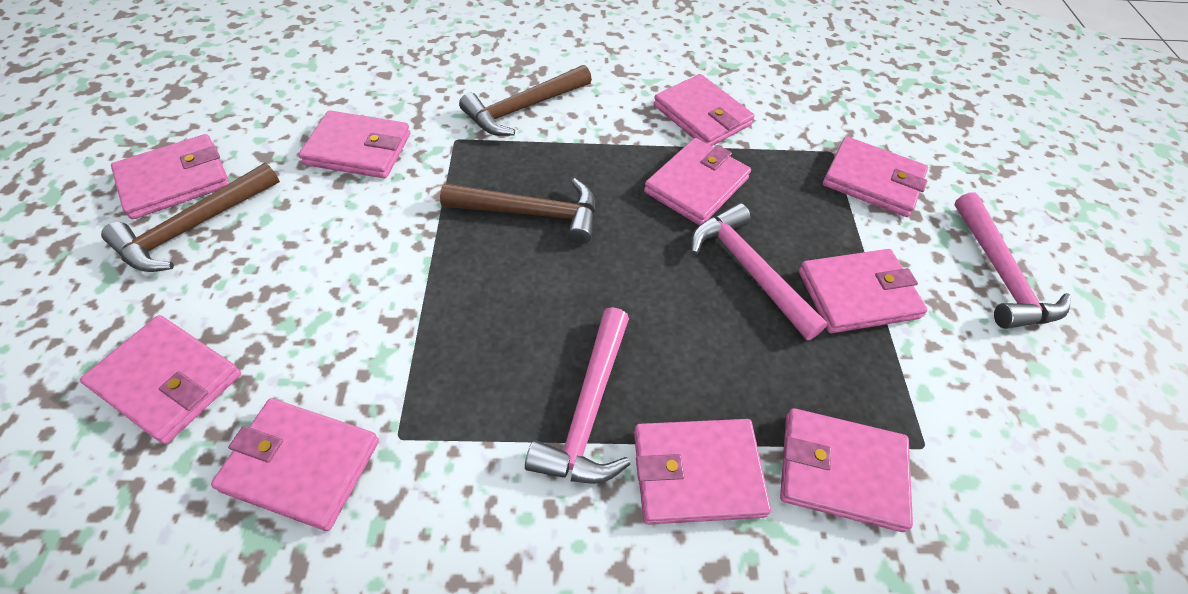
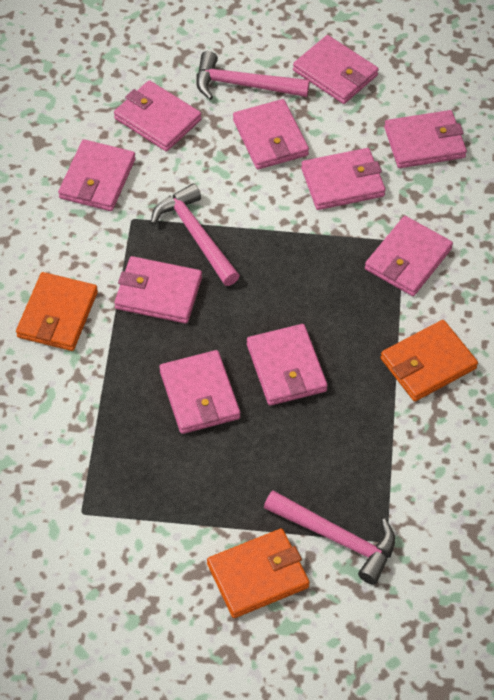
brown hammer: [101,163,280,272] [440,178,595,244] [459,65,592,136] = 3 -> none = 0
orange wallet: none = 0 -> [16,272,98,351] [207,528,310,618] [380,320,478,401] = 3

